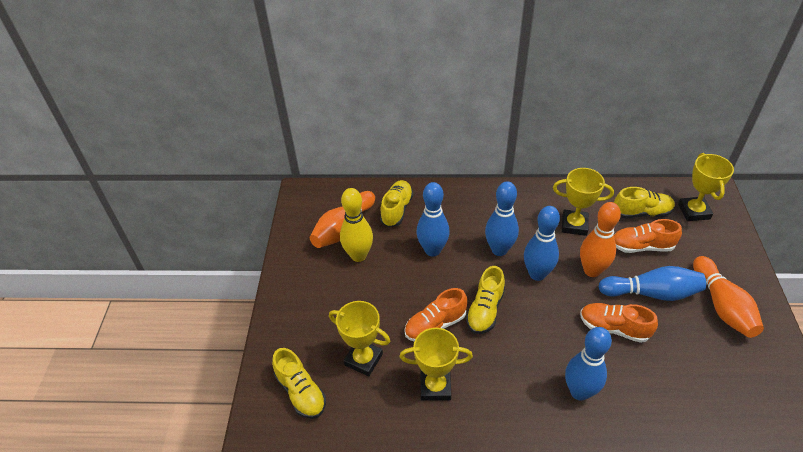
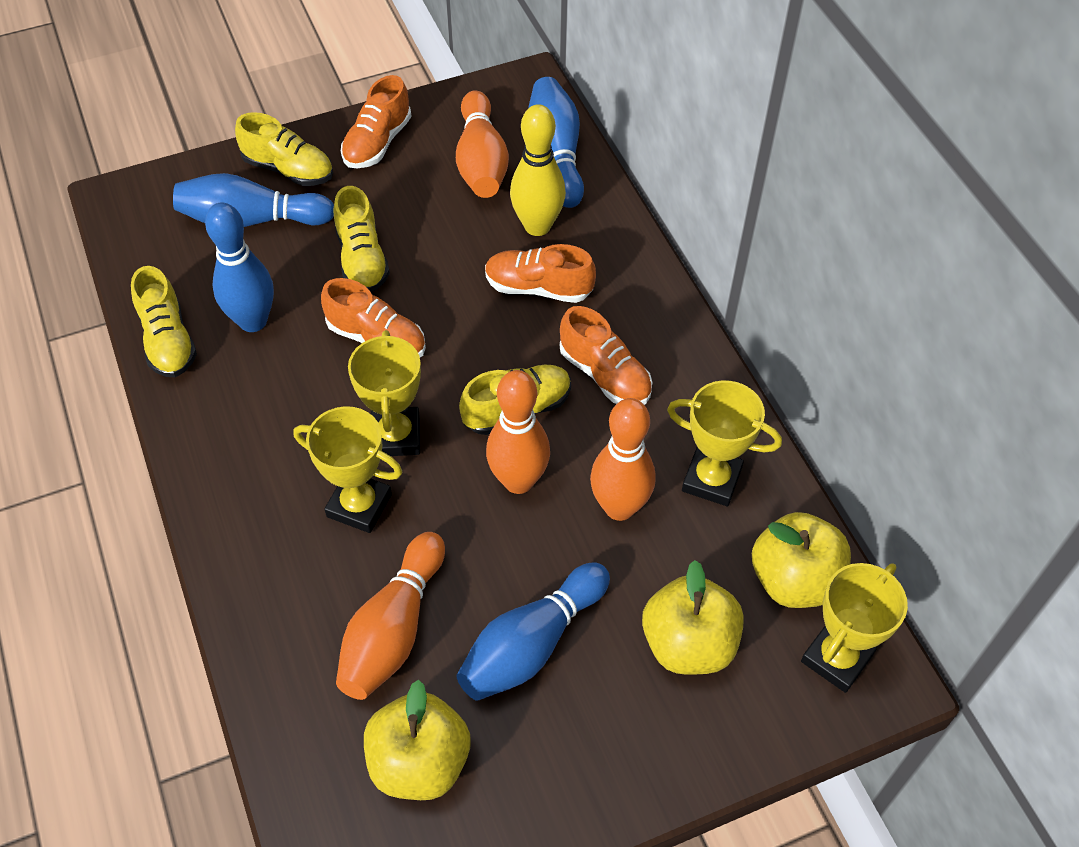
blue bowling pin: [416,182,450,257] [485,181,519,256] [524,206,560,281] [565,327,612,400] [599,266,706,301] = 5 -> [173,173,334,227] [205,202,274,332] [456,562,610,701] [528,77,584,208] = 4
orange bowling pin: [310,191,375,248] [580,202,621,277] [693,256,764,338] = 3 -> [336,532,445,700] [456,90,509,198] [486,370,550,494] [590,398,656,521] = 4
orange shoe: [404,288,467,341] [580,303,658,343] [614,219,682,253] = 3 -> [321,278,426,357] [341,75,412,168] [485,244,596,303] [560,306,652,405] = 4
yellow apple: none = 0 -> [364,680,470,800] [642,560,744,675] [752,512,851,608] = 3

